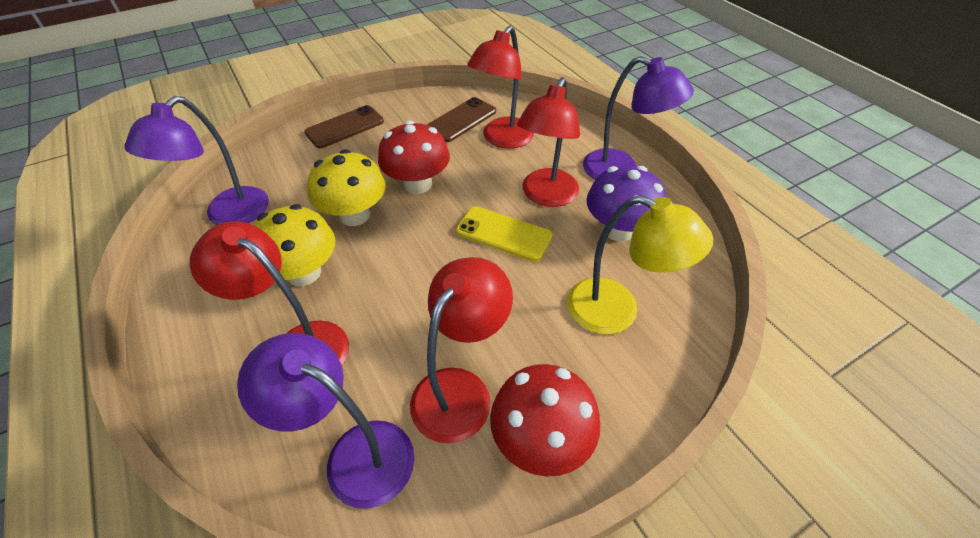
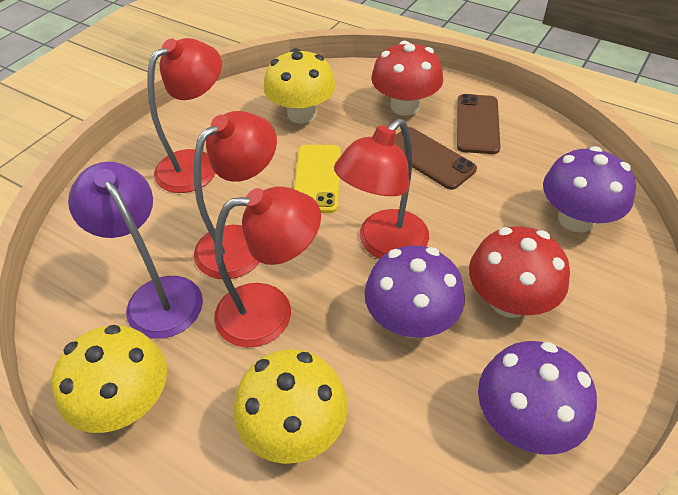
purple lamp: [124,96,269,225] [237,333,414,509] [583,56,694,180] = 3 -> [68,162,203,339] = 1
purple mushroom: [586,166,666,241] = 1 -> [364,245,465,338] [478,341,597,455] [543,146,636,233] = 3
yellow lamp: [567,195,713,334] = 1 -> none = 0
yellow mushroom: [253,204,335,286] [308,149,386,226] = 2 -> [51,325,167,433] [234,349,348,464] [264,48,336,123] = 3

